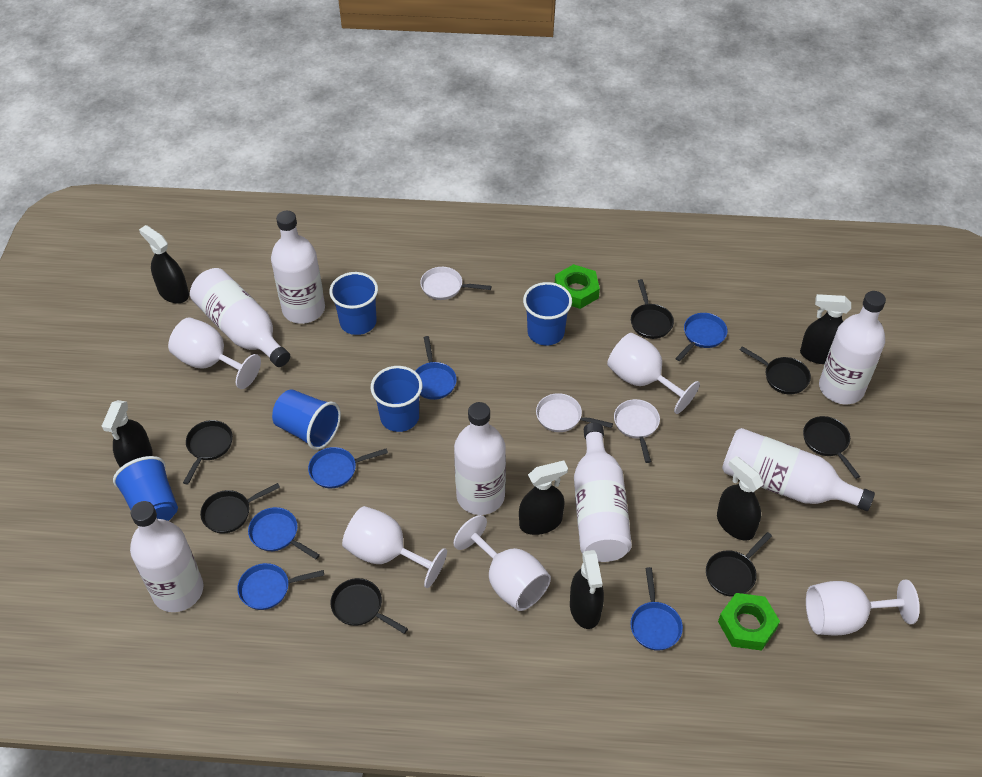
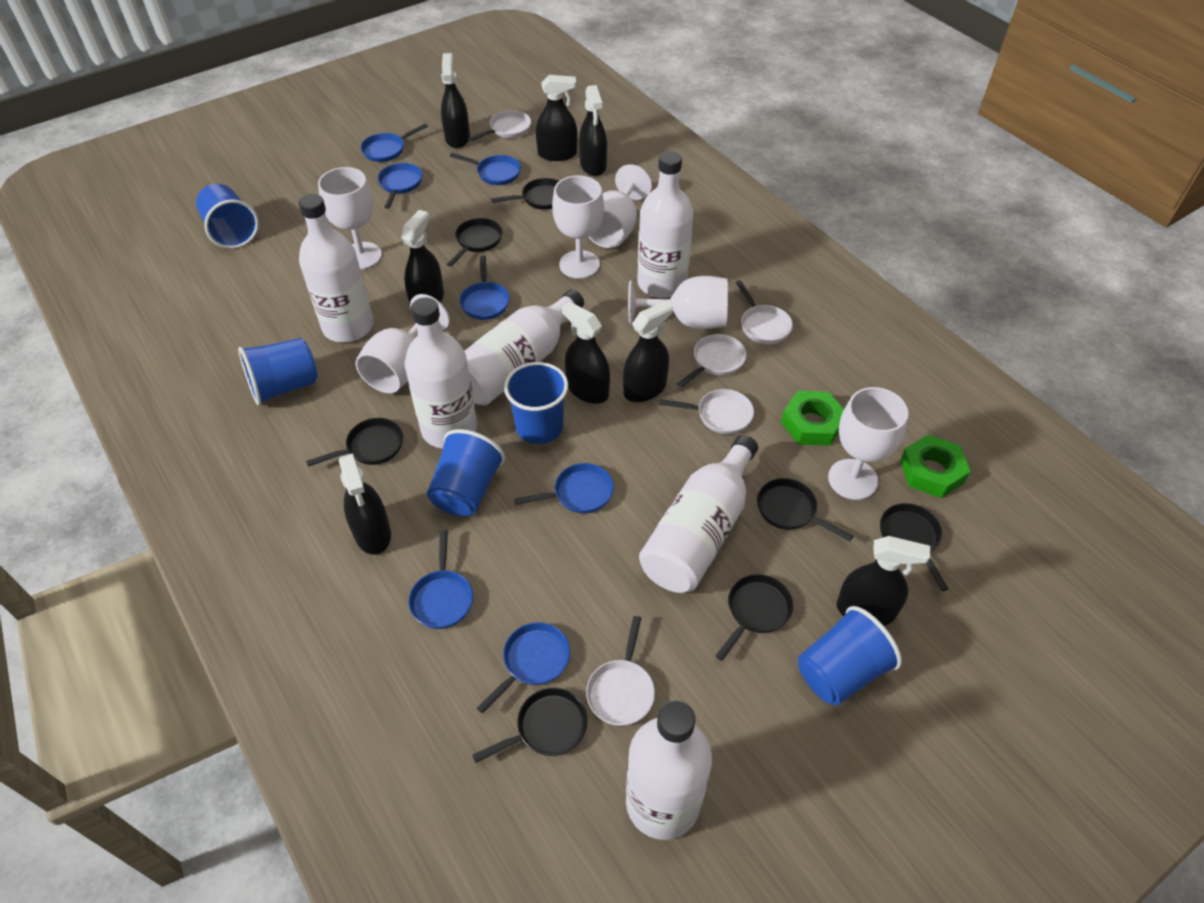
black spray bottle: [102,400,152,468] [139,225,189,303] [519,460,568,535] [570,550,604,629] [717,456,764,541] [800,294,851,364] = 6 -> [339,453,391,555] [401,210,444,304] [441,53,470,148] [536,75,577,161] [562,301,610,404] [579,85,607,176] [623,300,673,402] [836,536,930,626] = 8
blue pan: [237,563,324,610] [248,507,320,559] [308,447,388,488] [415,336,457,400] [631,567,683,651] [675,313,728,361] = 6 -> [361,123,428,162] [378,163,422,209] [409,530,473,629] [450,153,521,185] [459,256,510,320] [477,622,570,714] [514,463,614,513] = 7
white bottle: [130,501,203,612] [190,268,290,367] [271,211,325,324] [454,402,506,515] [574,423,632,562] [722,428,875,511] [819,291,886,404] = 7 -> [299,194,374,342] [405,297,477,449] [465,289,584,405] [626,701,712,840] [637,151,693,298] [639,435,758,593] = 6
white goblet: [168,317,261,389] [342,506,447,588] [454,515,551,611] [607,333,700,414] [806,580,920,635] = 5 -> [318,167,382,270] [356,294,450,393] [552,175,604,279] [589,164,652,248] [628,276,728,329] [828,387,908,500] = 6
white pan: [420,267,492,300] [536,393,613,432] [614,399,660,463] = 3 -> [468,110,531,141] [586,616,655,726] [659,389,754,434] [677,334,746,388] [735,280,793,344] = 5

